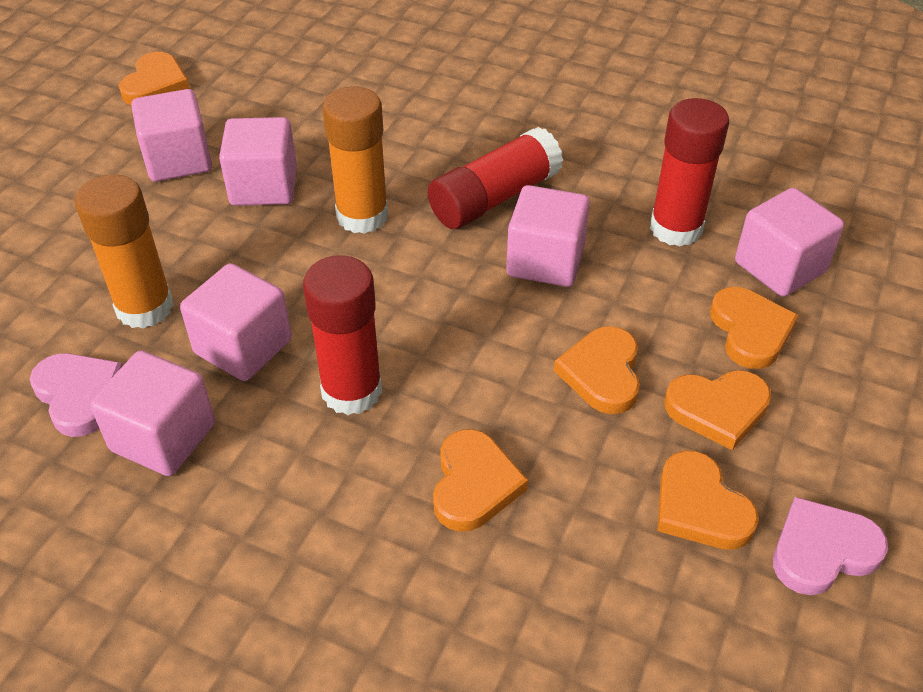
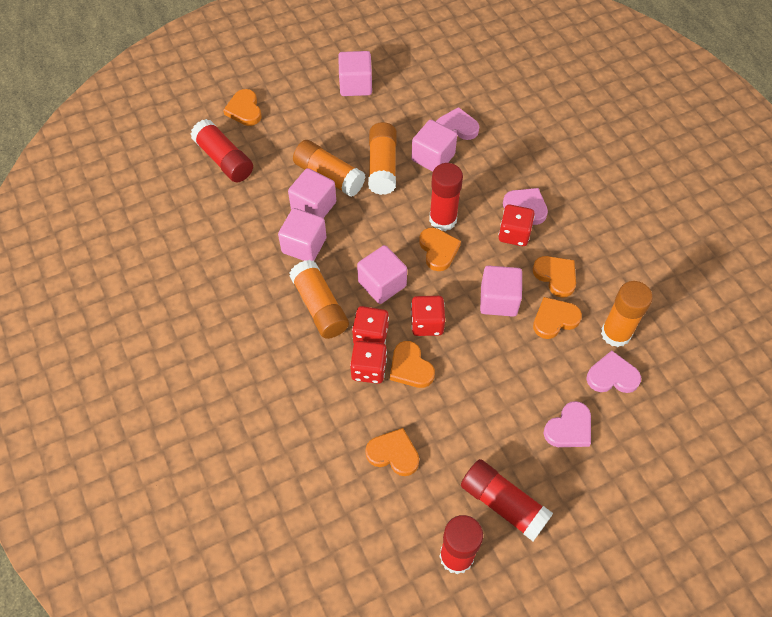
orange glue stick: [75,174,174,329] [322,87,389,234] = 2 -> [290,260,349,339] [293,140,365,197] [368,122,397,195] [601,281,653,347] = 4
pink heart: [30,353,123,437] [773,497,888,595] = 2 -> [436,107,479,140] [503,188,548,225] [543,401,591,447] [586,351,641,393] = 4
red dice: none = 0 -> [350,341,387,384] [352,306,389,344] [411,296,445,336] [499,205,535,246] = 4
red glue stick: [303,255,382,415] [428,127,563,229] [650,98,729,247] = 3 -> [191,119,253,182] [429,163,463,231] [439,515,483,574] [461,459,553,541] = 4

